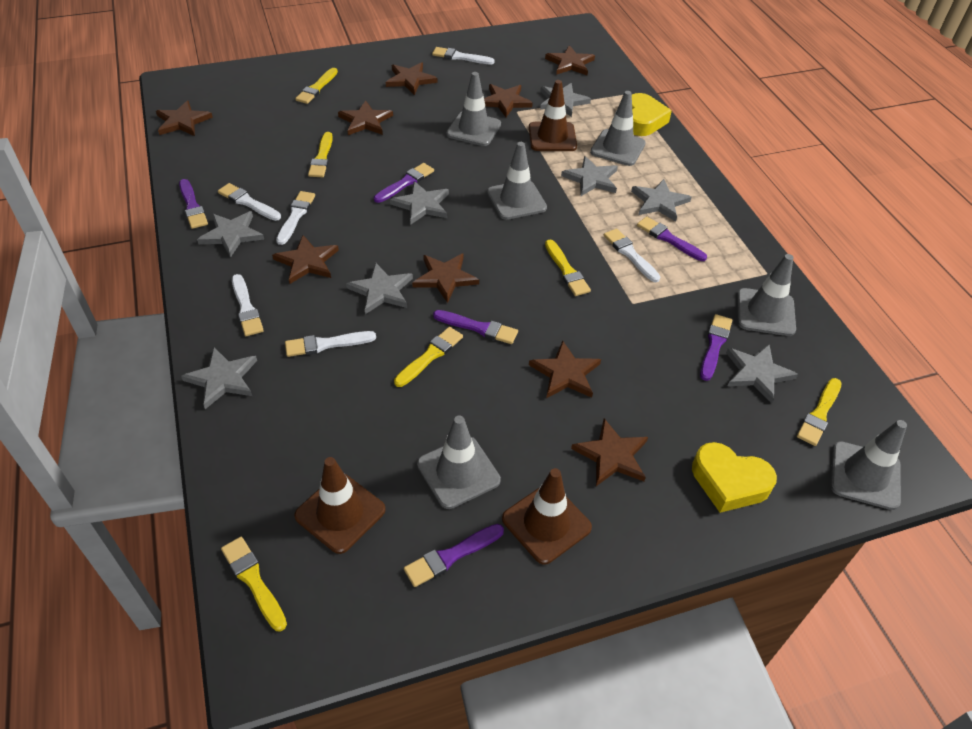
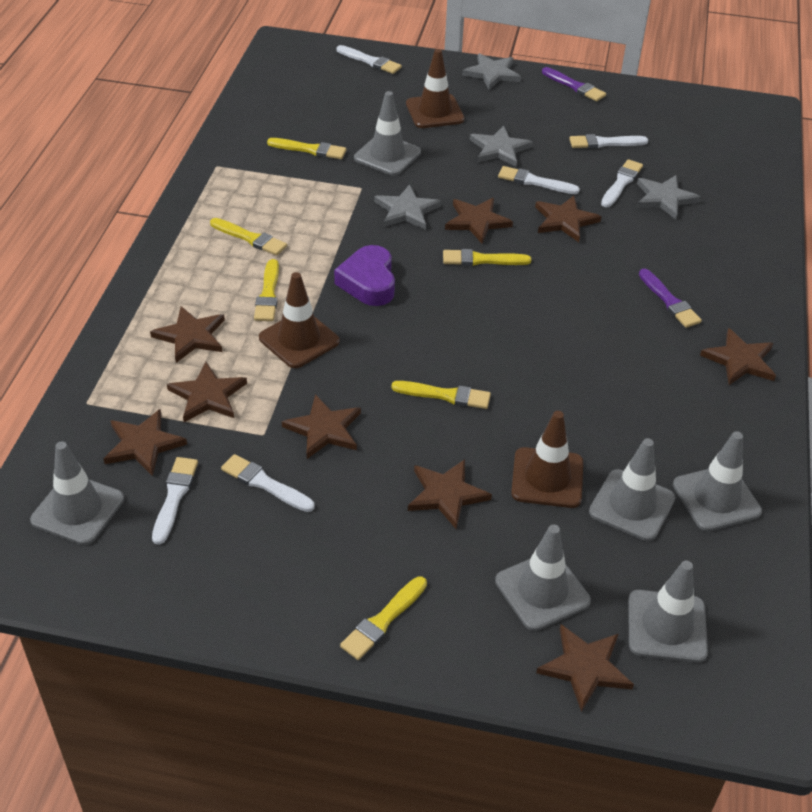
grey star: [181,347,257,409] [197,211,264,258] [346,263,413,314] [390,181,449,225] [540,83,591,117] [561,156,618,196] [631,179,691,222] [726,344,798,403] = 8 -> [374,184,441,230] [462,53,521,90] [470,126,533,167] [637,175,701,219] = 4
purple brush: [179,179,208,229] [374,163,434,203] [404,524,504,587] [433,310,518,344] [637,216,707,261] [700,314,732,381] = 6 -> [542,67,606,102] [639,269,702,328] = 2
purple heart: none = 0 -> [334,245,395,306] = 1
yellow heart: [632,93,672,136] [692,442,777,513] = 2 -> none = 0

